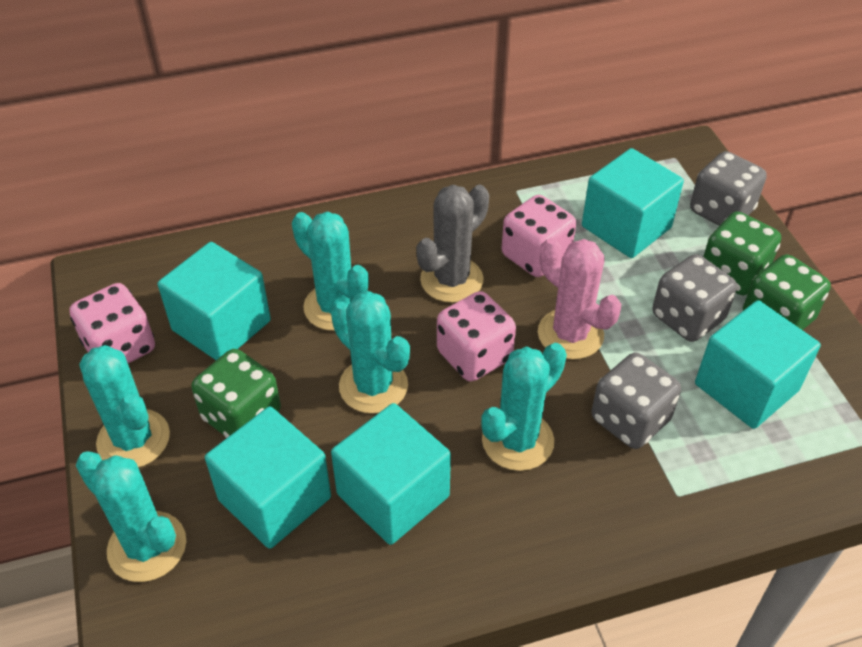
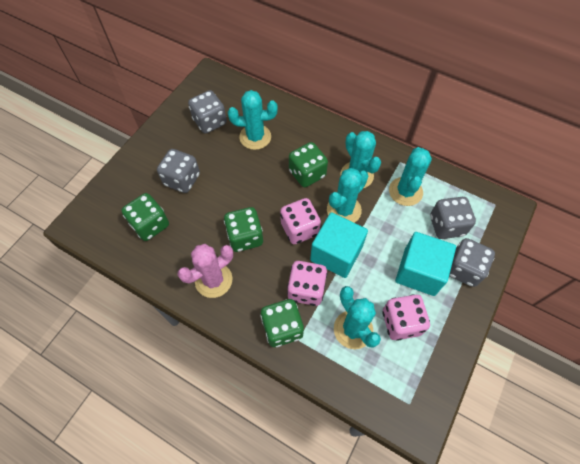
green dice: [191,349,281,438] [703,211,781,295] [743,254,831,330] = 3 -> [122,193,169,241] [224,207,263,252] [260,299,304,347] [289,142,328,187] = 4
grey cactus: [416,185,489,303] = 1 -> none = 0
grey dice: [591,353,681,449] [652,254,737,342] [690,151,767,226] = 3 -> [157,149,200,193] [188,90,227,134] [430,197,476,239] [449,238,495,287] = 4
turquoise cube: [158,242,271,360] [205,407,331,549] [331,403,451,545] [582,148,684,258] [695,300,821,429] = 5 -> [310,212,368,278] [395,232,456,296] = 2

